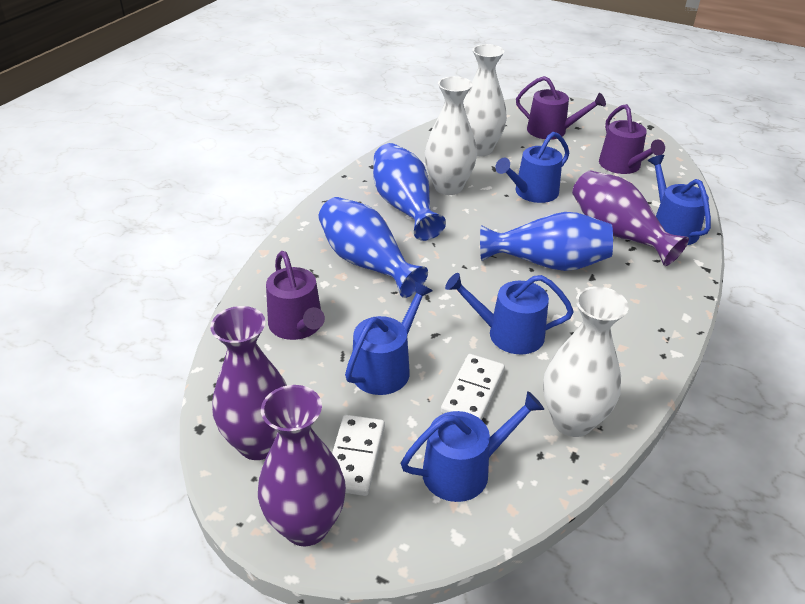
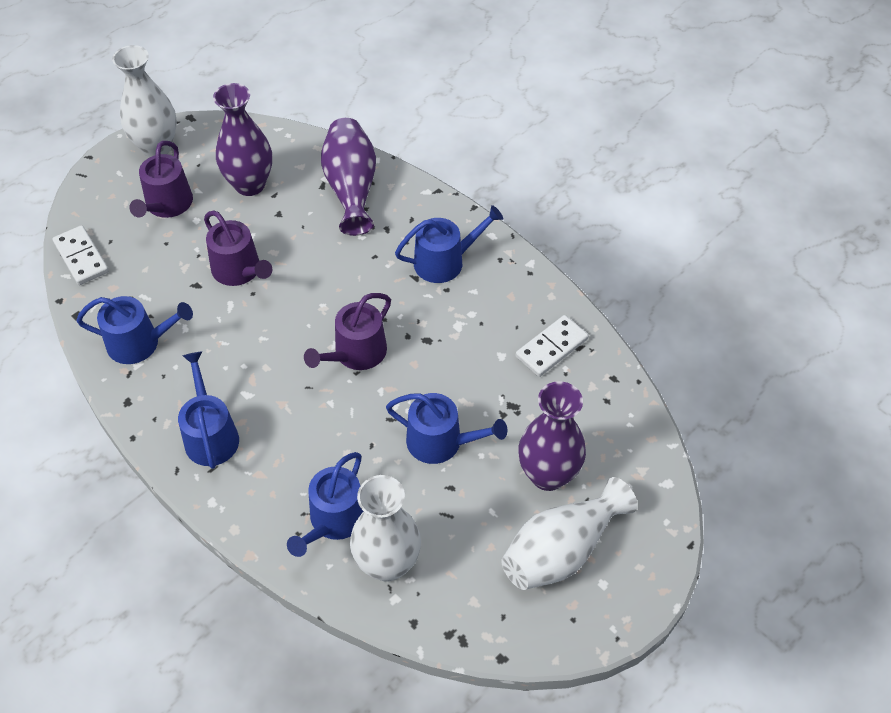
blue vase: [319,197,428,298] [373,143,446,241] [480,212,613,271] = 3 -> none = 0

